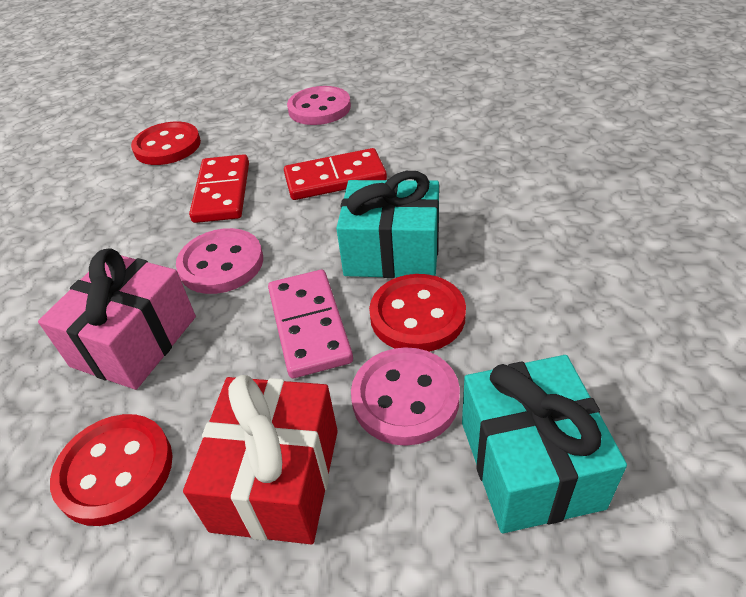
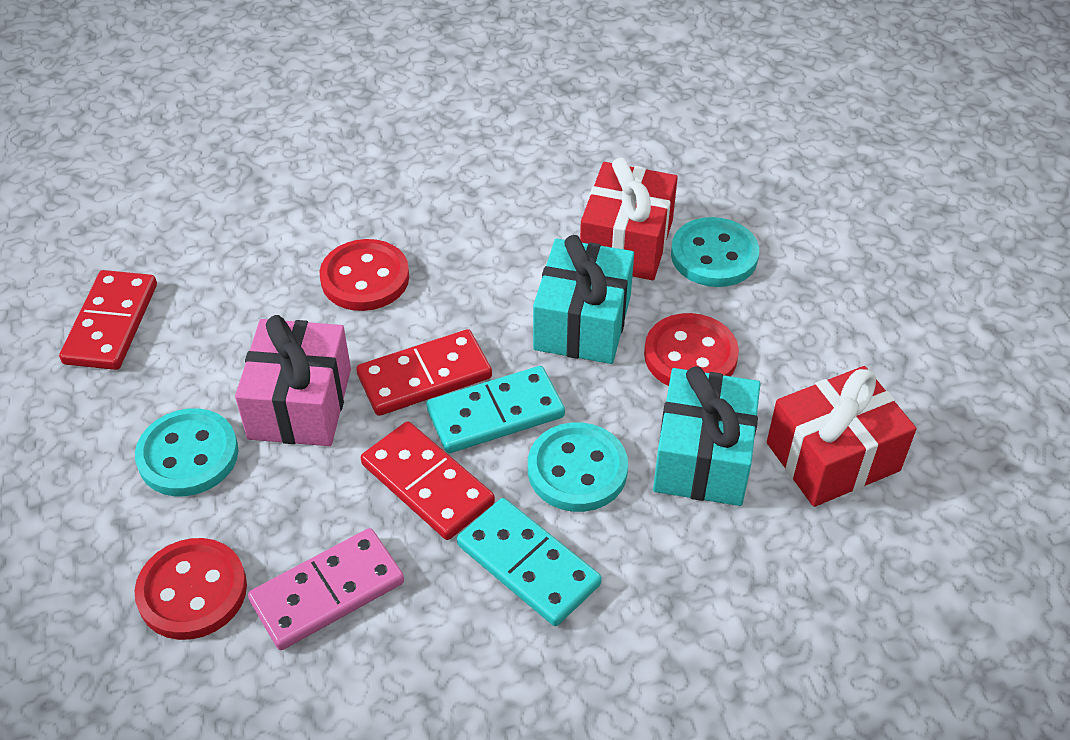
pink button: [176,228,263,294] [287,86,351,125] [351,347,460,446] = 3 -> none = 0
red domino: [189,154,249,223] [284,148,387,200] = 2 -> [59,270,157,370] [356,329,492,416] [361,421,495,540] = 3
red gift: [183,375,338,544] = 1 -> [580,157,678,280] [767,366,917,507] = 2
turquoise button: none = 0 -> [135,408,238,496] [528,422,628,512] [671,217,759,287] = 3
turquoise domino: none = 0 -> [426,366,565,453] [457,498,602,626] = 2

